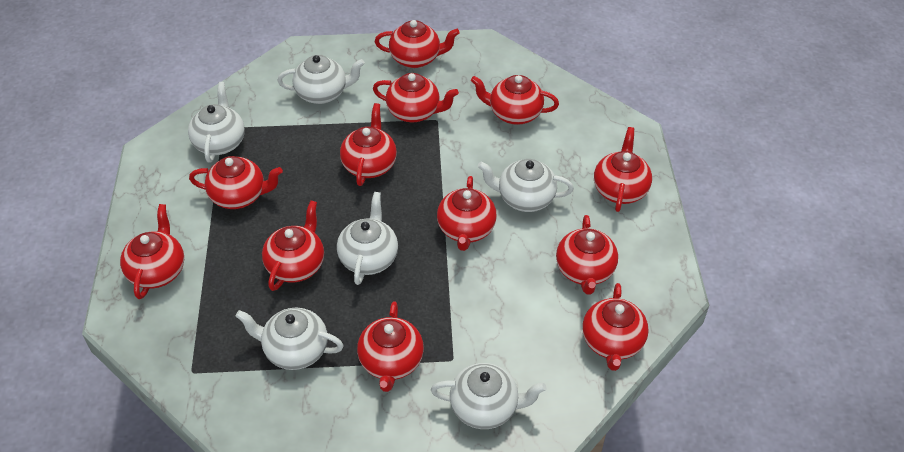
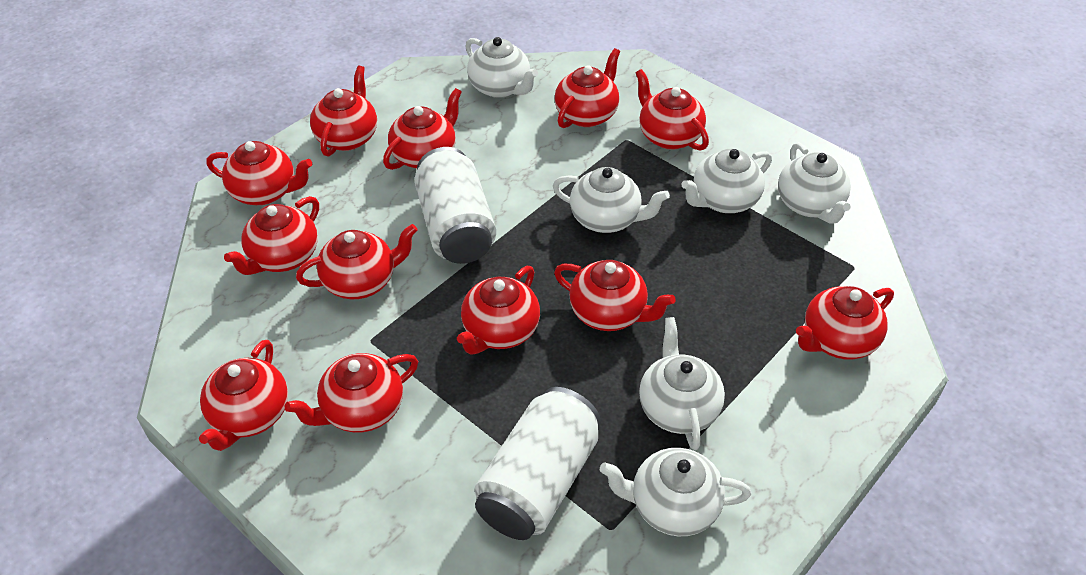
white can: none = 0 -> [415,147,496,264] [474,387,601,540] = 2

